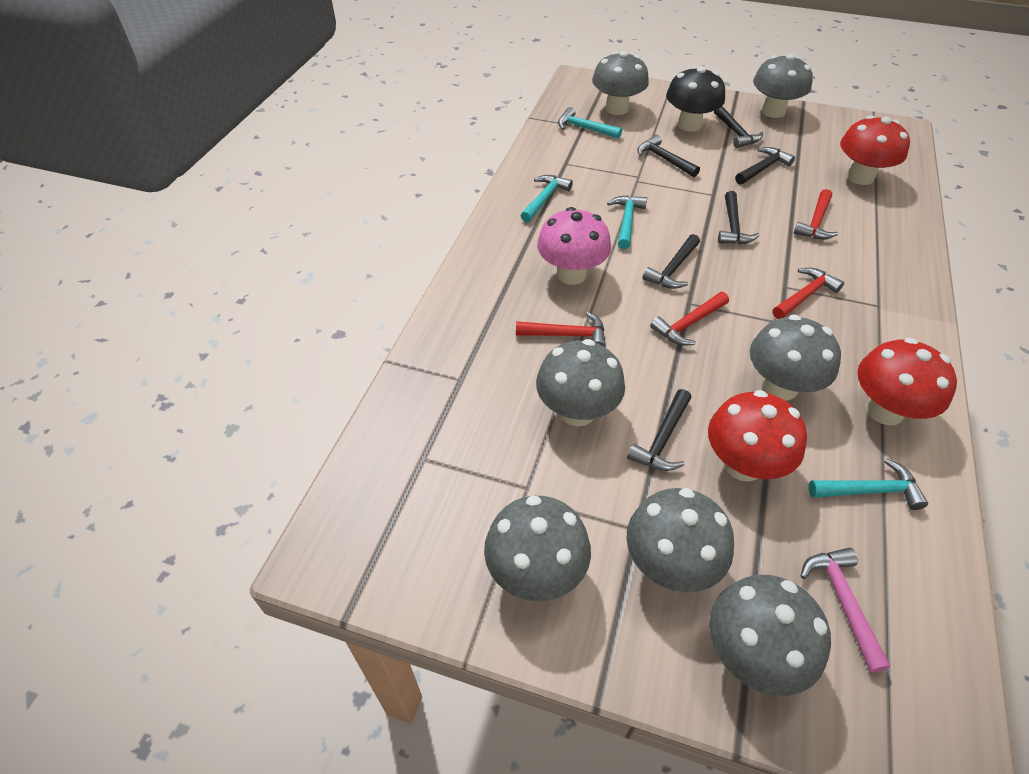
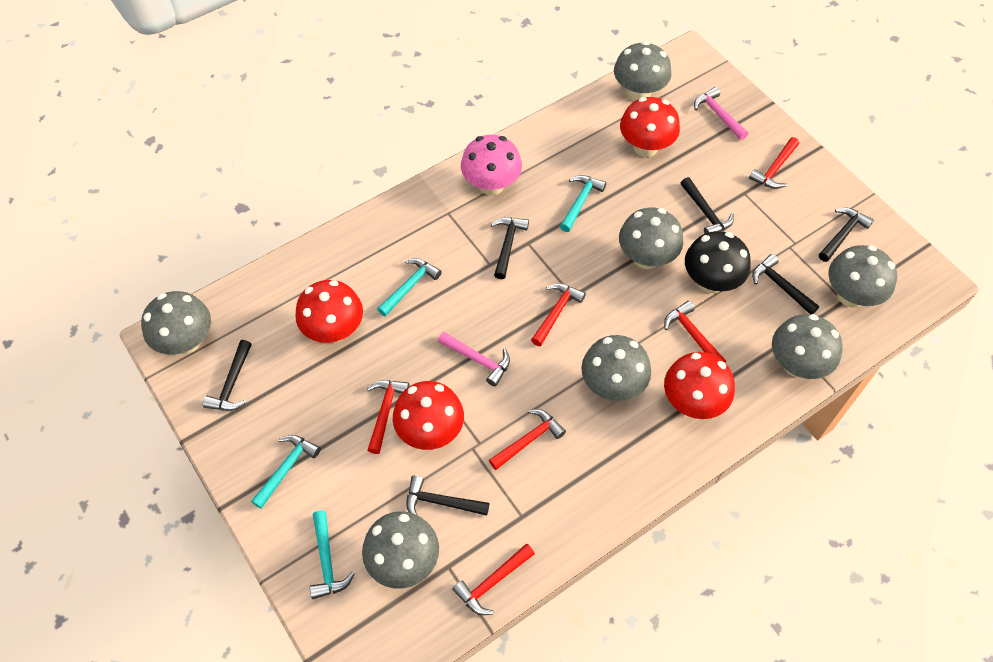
pink hammer: [800,548,891,673] = 1 -> [438,332,510,386] [694,87,748,140] = 2
red hammer: [516,312,606,347] [650,292,729,346] [772,268,844,319] [794,189,838,240] = 4 -> [367,380,409,454] [452,544,535,615] [489,409,566,470] [531,283,586,346] [664,301,726,363] [749,137,799,189] = 6
red mushroom: [708,390,807,482] [840,115,910,185] [857,338,957,425] = 3 -> [295,280,363,343] [393,381,464,450] [620,97,680,157] [664,352,735,419] = 4

